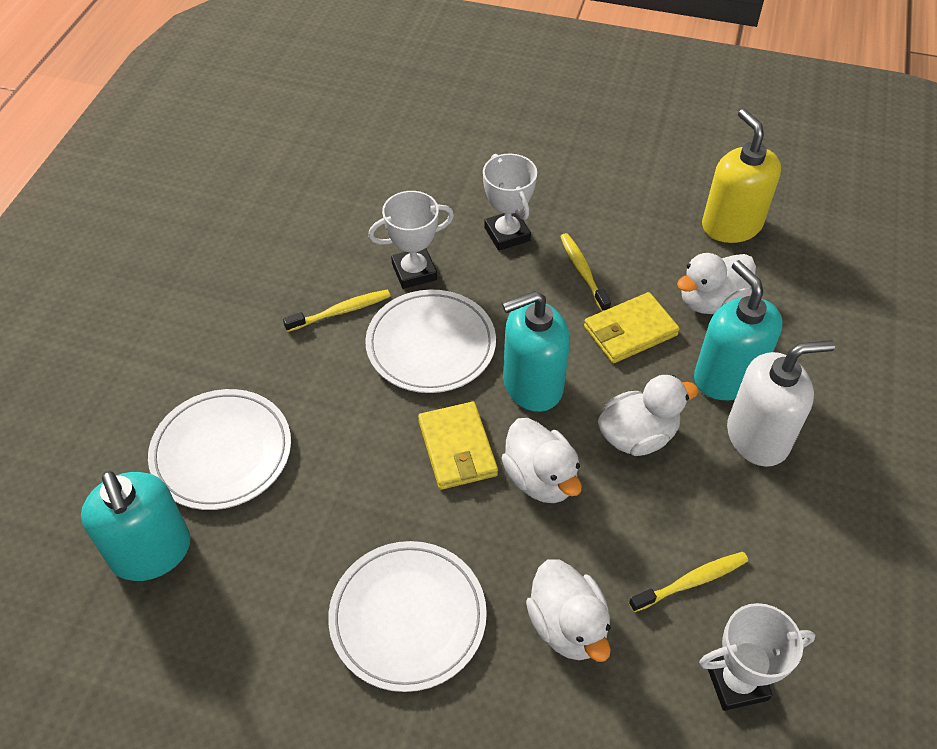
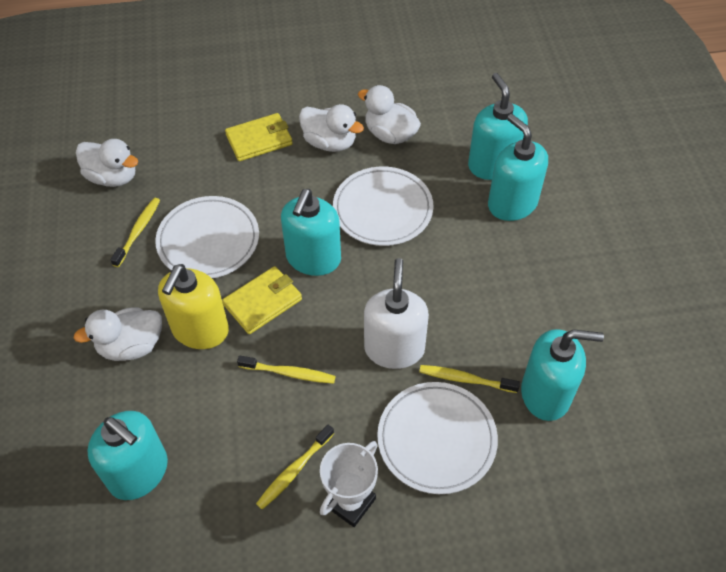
turquoise soap dispenser: [81,471,191,581] [502,291,570,412] [694,260,783,400] = 3 -> [87,411,168,500] [281,189,341,276] [468,73,528,180] [488,114,548,221] [521,329,604,421] = 5
white trophy: [368,191,454,289] [483,154,537,251] [699,603,816,711] = 3 -> [320,441,378,527] = 1
yellow toothbrush: [283,289,391,332] [560,233,611,311] [629,552,748,612] = 3 -> [110,198,160,267] [237,356,336,384] [256,425,334,510] [419,365,520,393] = 4

